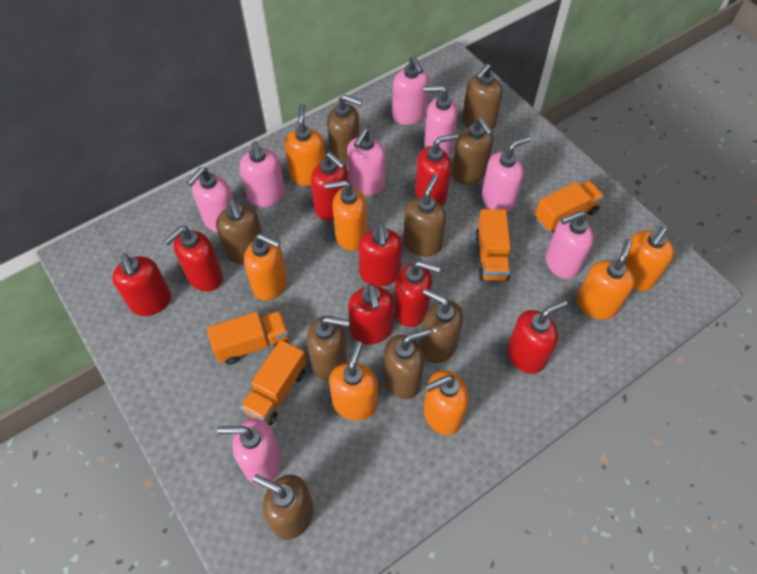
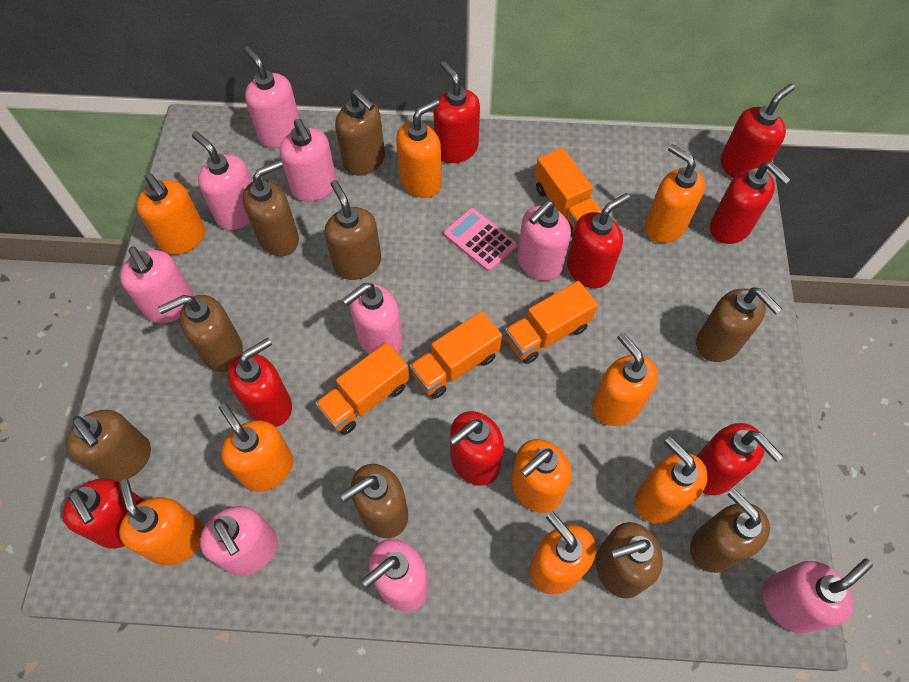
orange soap dispenser: [244,233,287,301] [284,104,325,186] [325,180,367,251] [329,341,378,421] [424,370,469,435] [576,239,635,320] [624,226,674,291] = 7 -> [119,479,204,566] [136,174,205,255] [219,403,293,492] [396,99,442,198] [511,439,571,513] [530,512,596,594] [592,333,658,426] [635,436,708,524] [645,144,705,243] = 9
pink calculator: none = 0 -> [444,208,517,271] = 1
pink soap dispenser: [187,167,233,233] [217,418,281,485] [239,141,285,207] [347,128,386,195] [392,56,429,125] [424,85,458,155] [482,136,530,213] [546,211,594,279] = 8 -> [120,247,194,323] [192,131,252,230] [200,506,278,576] [244,46,300,148] [280,119,337,202] [342,283,403,354] [361,539,429,611] [517,201,571,281] [763,558,873,634] = 9

